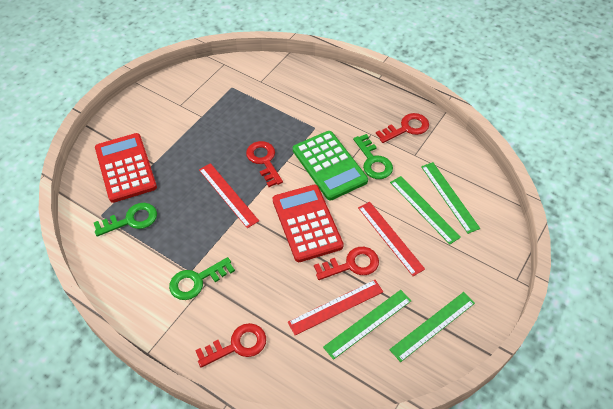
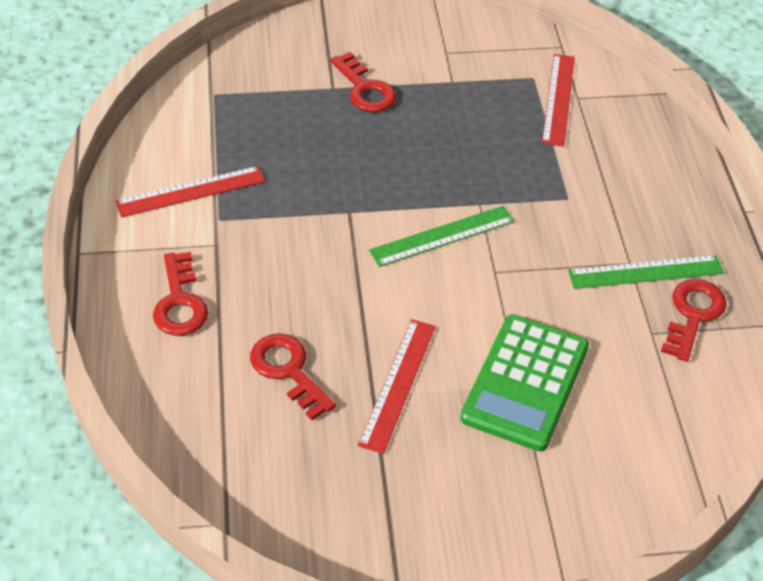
green key: [94,203,157,236] [169,257,235,300] [353,134,393,179] = 3 -> none = 0
green ruler: [323,290,411,360] [389,292,475,362] [390,176,461,244] [421,162,480,234] = 4 -> [369,206,515,267] [568,255,724,289] = 2
red calculator: [95,133,157,203] [273,185,344,262] = 2 -> none = 0

